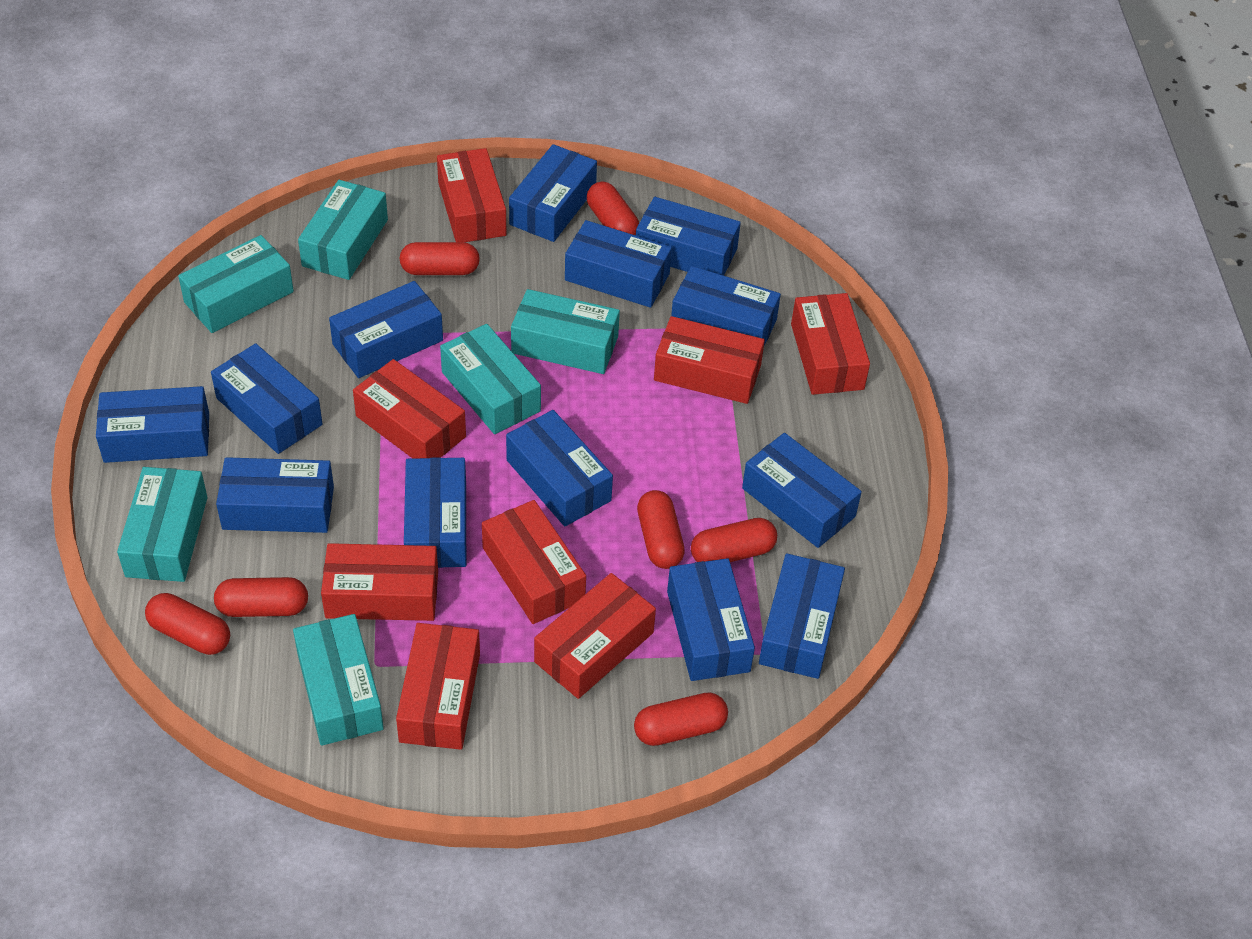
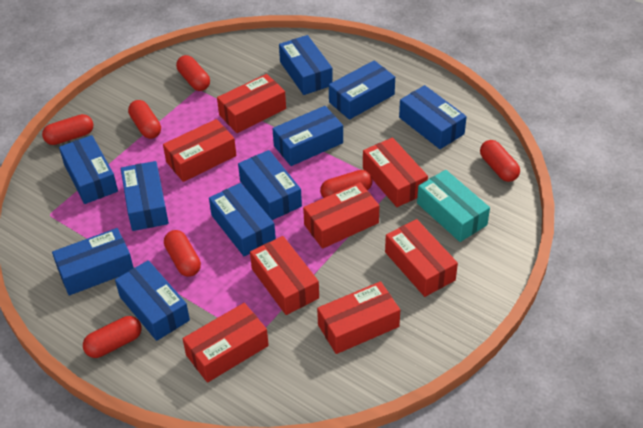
blue box: [96,386,209,463] [211,343,322,454] [216,457,334,533] [329,281,443,378] [404,457,466,568] [506,410,613,526] [509,144,597,242] [565,220,672,308] [636,197,741,276] [667,558,755,681] [671,266,781,346] [742,433,862,548] [759,553,845,679] = 13 -> [52,228,134,296] [59,135,118,204] [115,260,190,341] [121,161,169,231] [209,183,276,257] [238,150,302,220] [273,106,343,166] [279,35,333,95] [329,60,395,120] [399,85,467,149] = 10
turquoise box: [117,467,208,582] [178,235,294,333] [293,614,384,746] [298,180,388,280] [440,324,541,434] [511,289,620,374] = 6 -> [417,170,490,242] = 1

